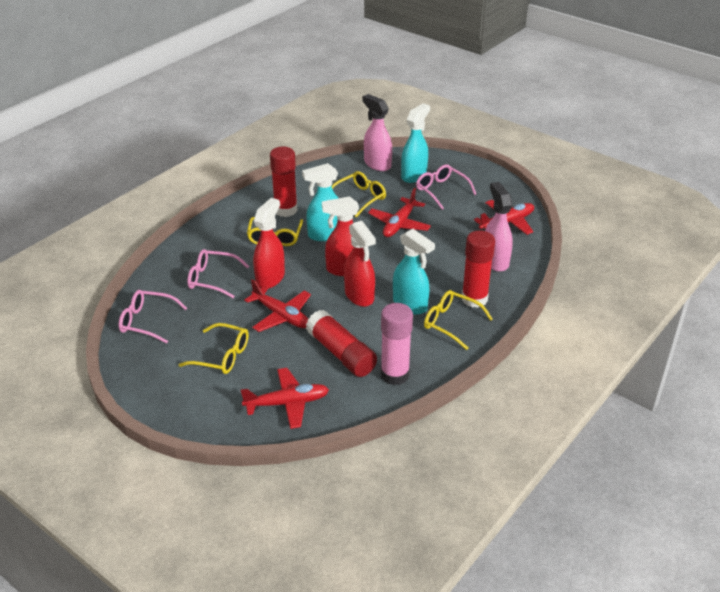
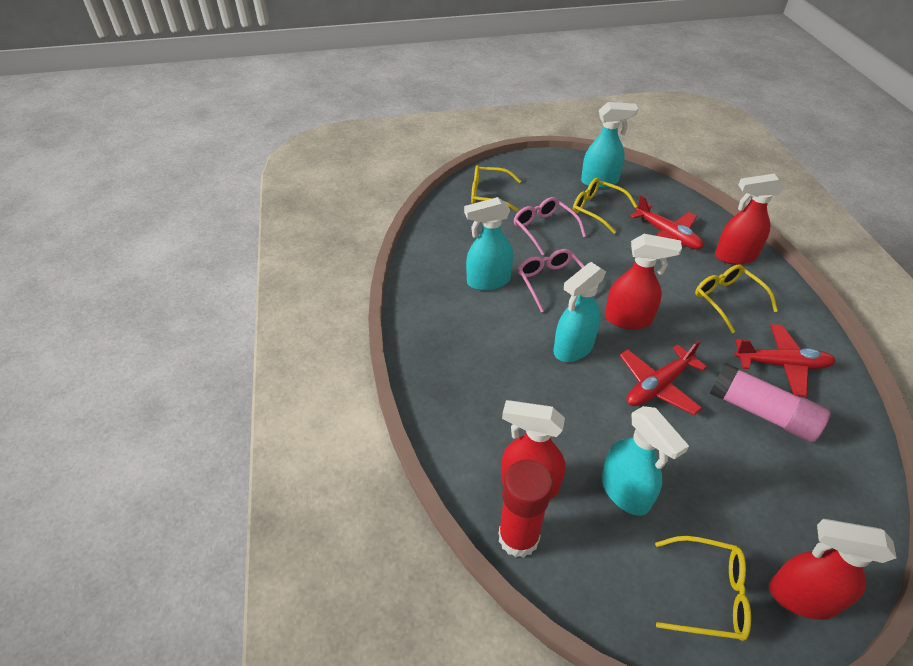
pink glasses: [119,290,187,344] [187,249,249,298] [416,164,476,210] = 3 -> [514,197,586,255] [518,249,595,312] = 2
pink spray bottle: [362,94,392,171] [485,182,513,272] = 2 -> none = 0
red glue stick: [270,147,298,217] [306,310,377,377] [462,230,495,308] = 3 -> [499,459,553,558] = 1
red plane: [241,368,329,429] [244,279,311,332] [368,188,431,237] [474,200,534,235] = 4 -> [620,340,707,415] [630,195,703,249] [734,324,836,397] = 3
red spray bottle: [253,198,285,289] [322,196,359,276] [344,221,376,307] = 3 -> [501,400,565,499] [605,234,682,329] [715,174,785,265] [769,519,897,620] = 4
turquoise spray bottle: [302,163,338,241] [393,229,435,314] [401,103,430,183] = 3 -> [464,197,513,291] [553,262,606,362] [581,102,638,188] [601,406,689,516] = 4

